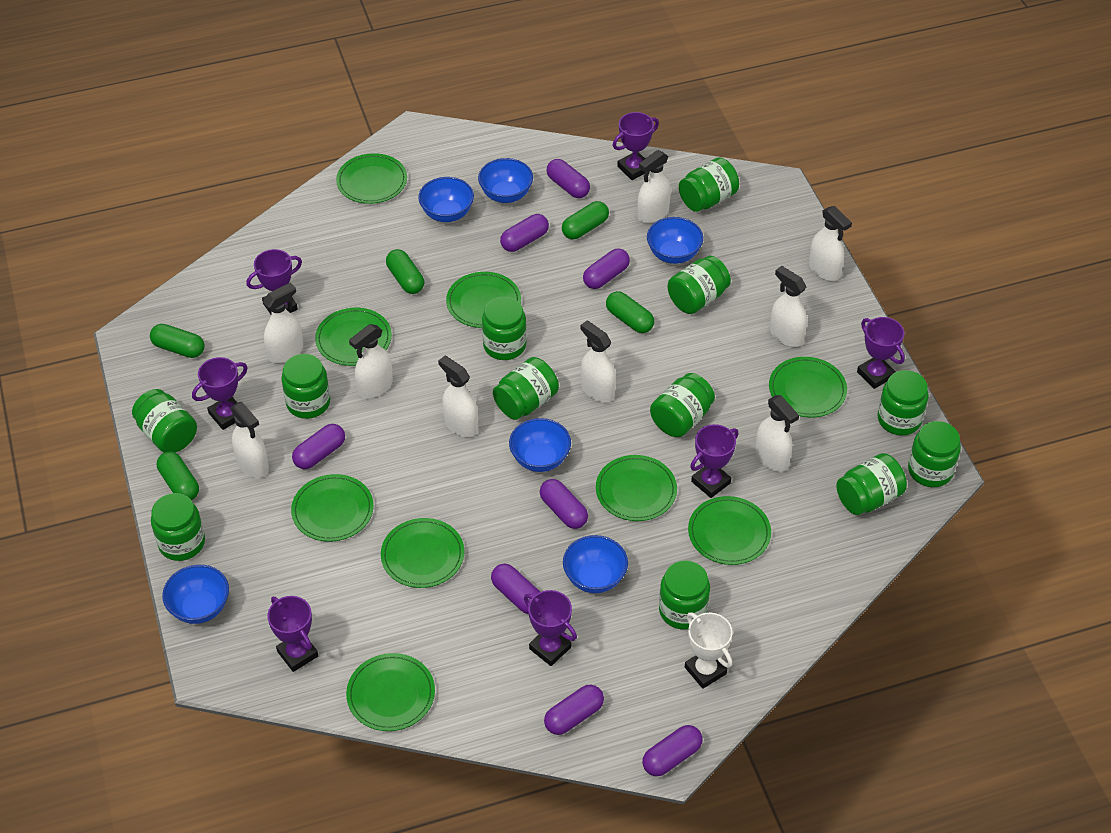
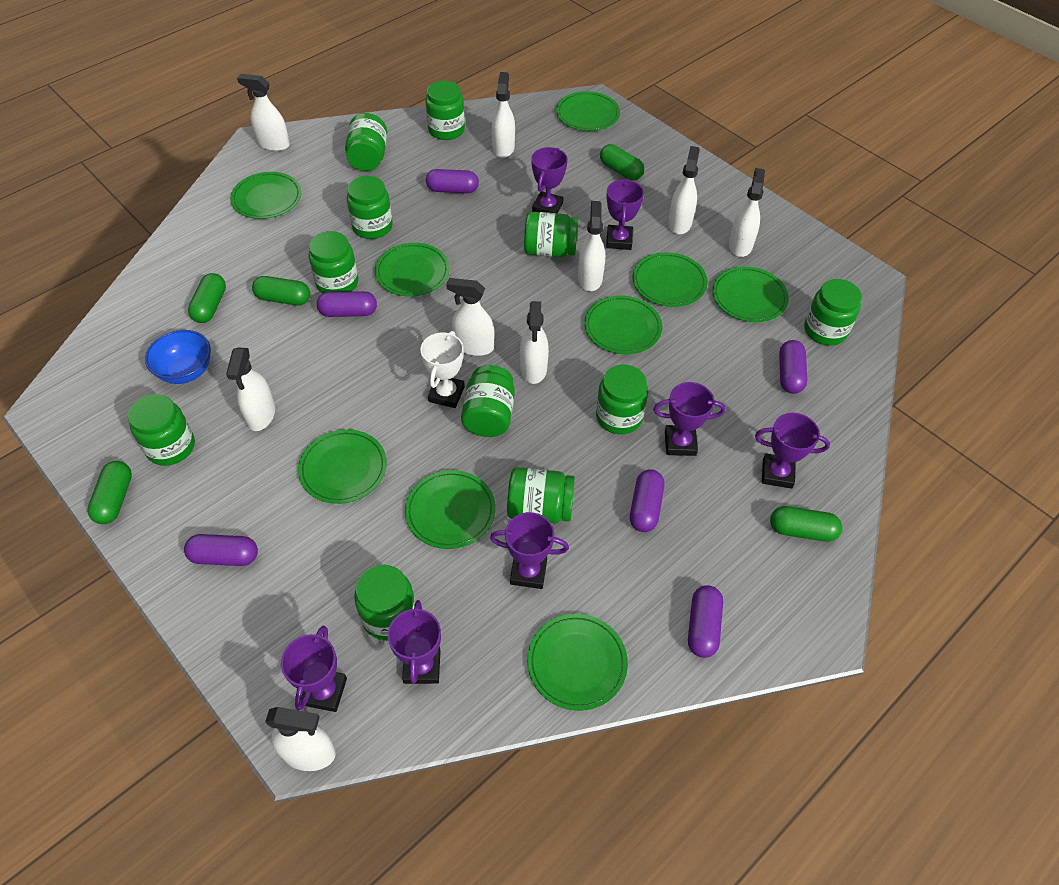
blue bowl: [162,565,229,624] [418,177,474,222] [478,158,533,203] [509,418,571,472] [563,535,628,593] [647,217,703,264] = 6 -> [145,330,211,384] = 1
green jar: [132,389,197,453] [151,493,205,561] [281,354,330,419] [482,297,527,360] [493,357,559,420] [650,373,715,437] [659,560,710,630] [668,256,731,314] [679,157,739,212] [836,453,907,515] [878,370,929,436] [908,421,961,487] = 12 -> [128,394,195,466] [308,231,358,294] [345,113,387,171] [347,176,393,239] [354,565,415,641] [425,81,465,140] [461,365,515,437] [507,467,575,523] [524,212,578,257] [596,365,648,435] [804,279,862,346] = 11
purple capsule: [292,424,345,469] [491,564,540,614] [500,214,549,252] [540,479,588,529] [544,684,604,735] [546,159,590,198] [583,248,630,289] [642,725,703,776] = 8 -> [184,534,258,566] [317,291,377,317] [426,169,479,193] [630,469,664,532] [688,585,723,658] [779,340,808,394] = 6

